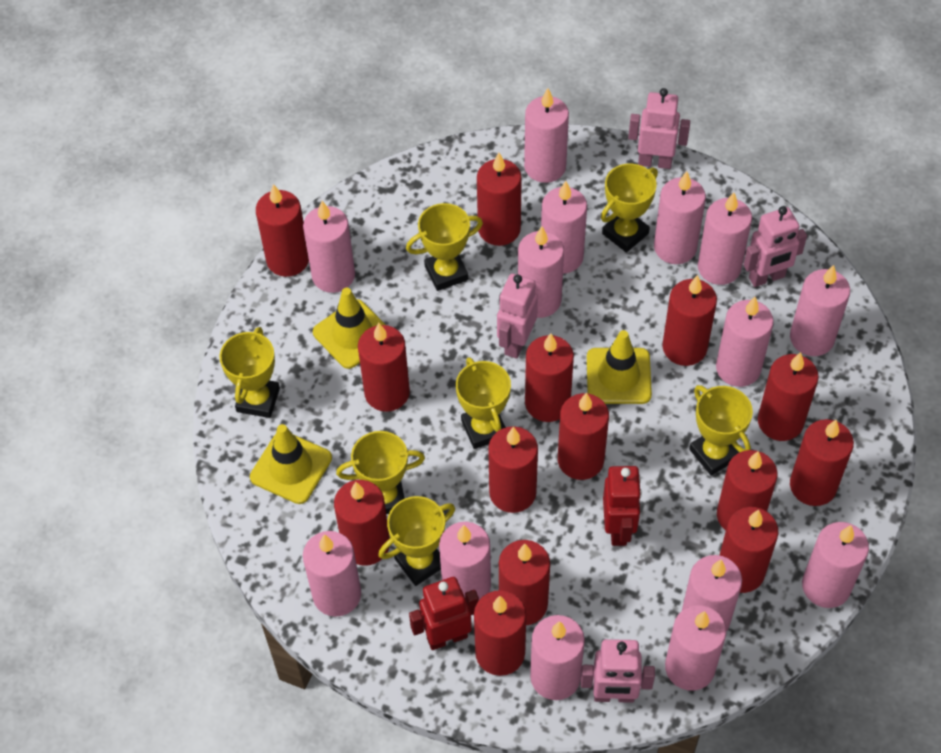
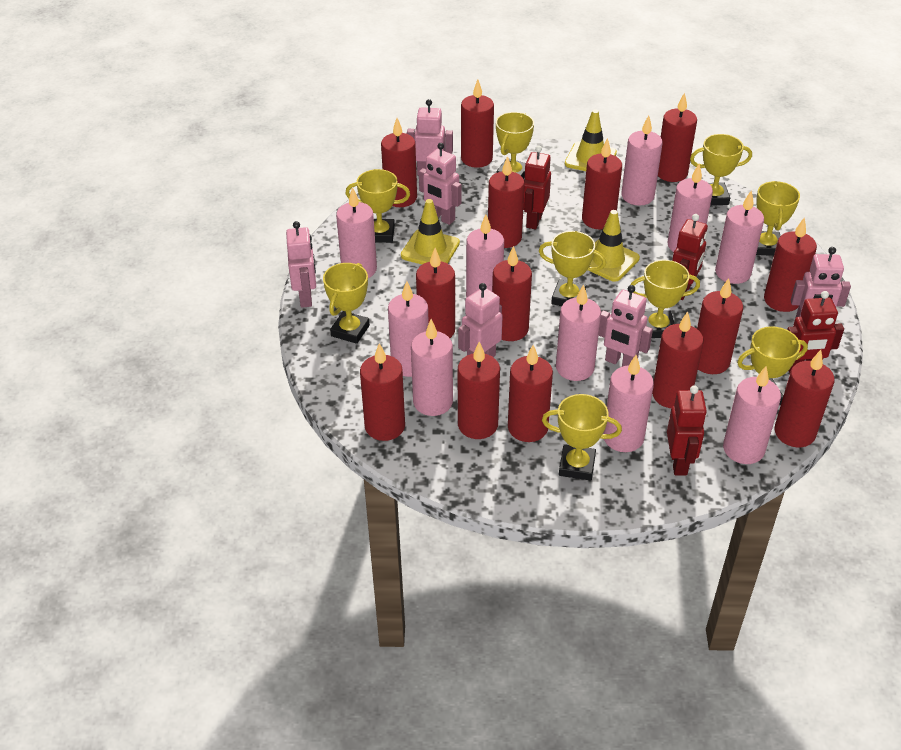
pink candle: [303,201,355,293] [303,531,361,617] [439,522,491,600] [518,226,564,318] [524,88,569,183] [530,615,585,700] [541,181,587,274] [654,171,706,264] [665,605,726,691] [682,555,742,632] [698,192,752,285] [716,297,774,387] [790,265,850,356] [802,522,869,608] = 14 -> [336,187,377,278] [388,281,429,377] [411,319,453,416] [466,215,504,297] [556,284,601,381] [603,355,654,452] [621,115,663,205] [667,164,713,252] [715,190,764,284] [723,366,781,464] = 10
pink robot: [497,274,538,359] [581,639,655,703] [628,88,690,169] [743,206,807,287] = 4 -> [286,221,316,308] [407,99,453,176] [419,143,462,225] [458,283,503,357] [599,285,653,367] [791,247,851,317] = 6
red robot: [409,577,479,650] [603,466,642,546] = 2 -> [523,146,551,229] [667,386,707,475] [672,214,708,300] [787,291,844,373] = 4
yellow trophy: [219,327,280,418] [336,431,425,514] [379,496,455,586] [406,203,483,291] [456,357,511,449] [601,164,658,252] [689,385,753,476] = 7 -> [323,263,370,344] [345,169,410,243] [496,112,534,179] [539,231,606,306] [542,394,622,480] [631,260,700,338] [690,134,752,206] [737,326,808,405] [756,181,800,256] = 9

